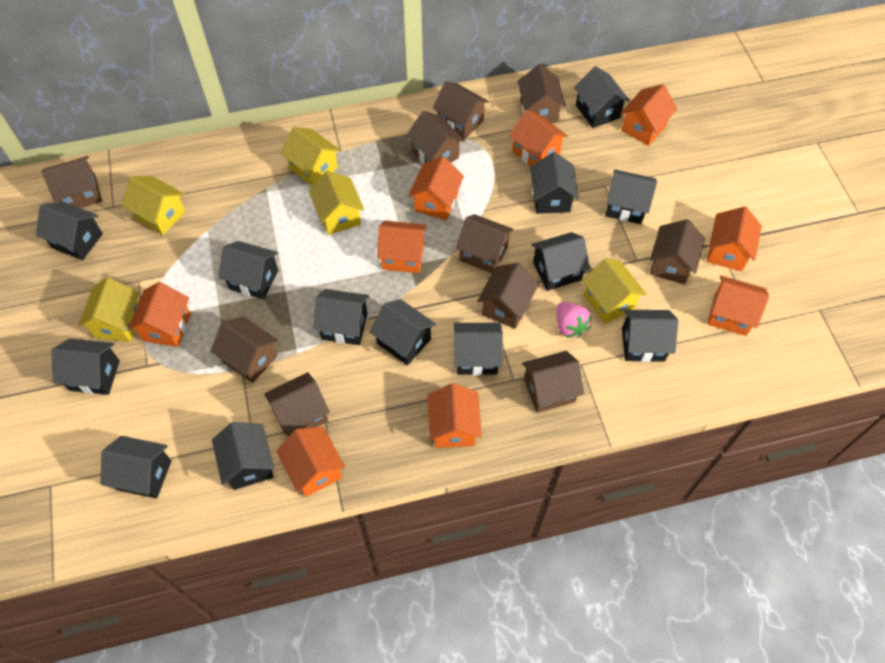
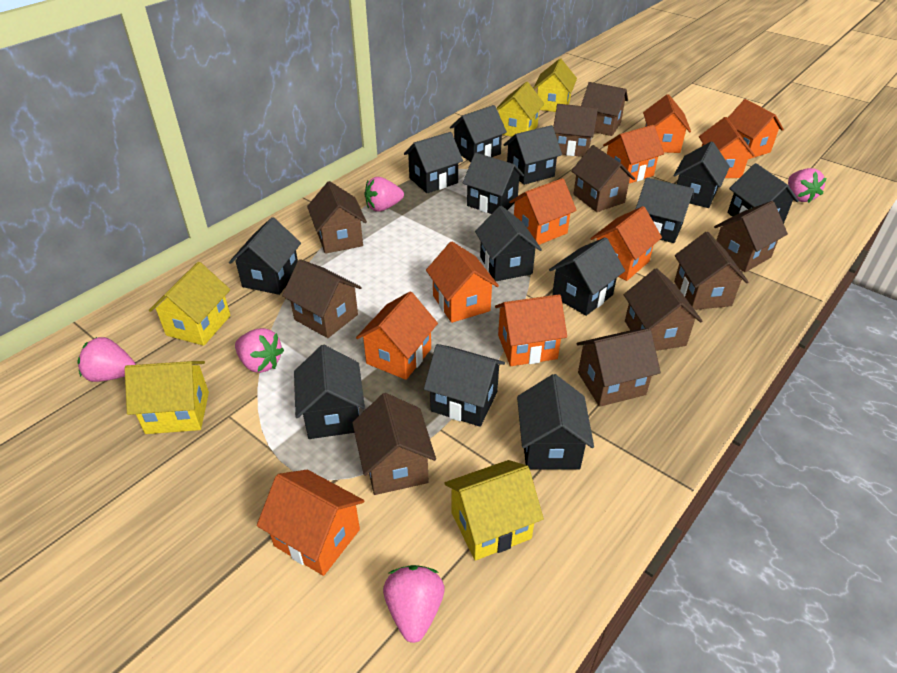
orange house: [128,282,191,347] [276,427,345,497] [377,221,427,273] [408,156,464,220] [427,383,482,448] [509,110,568,166] [621,84,677,146] [707,207,762,271] [707,276,769,336] = 9 -> [257,470,364,576] [356,292,438,380] [426,242,499,323] [495,294,567,366] [509,178,577,245] [590,206,662,281] [603,125,664,183] [643,94,691,153] [699,117,755,178] [728,99,784,159] = 10
pink strawberry: [557,302,591,338] = 1 -> [77,337,136,382] [235,328,284,373] [365,177,404,212] [383,565,444,643] [788,168,827,203] = 5

